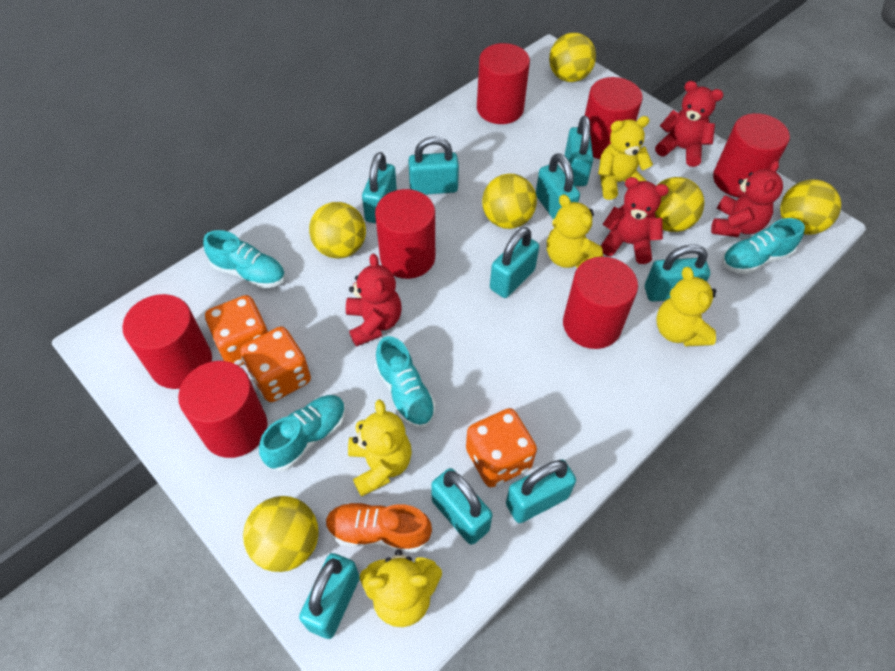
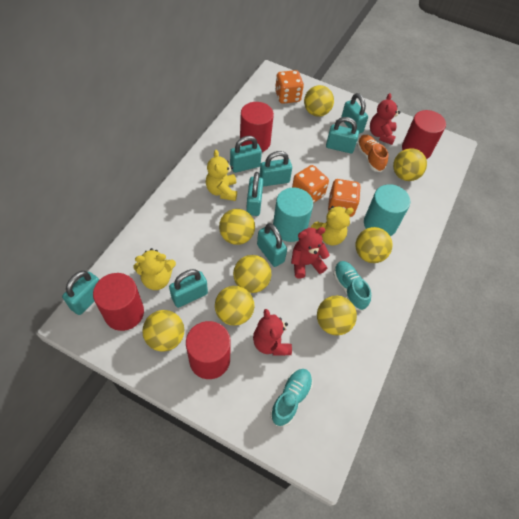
red cylinder: [122,294,212,389] [178,361,268,458] [375,189,435,279] [477,43,530,124] [563,257,638,349] [585,77,643,159] [713,113,790,198] = 7 -> [93,273,144,331] [186,321,231,379] [240,102,274,152] [402,110,446,159] = 4
red teddy bear: [346,254,402,347] [601,177,669,264] [655,81,723,167] [711,160,783,237] = 4 -> [253,309,292,356] [291,227,330,278] [370,93,400,145] = 3
turquoise cylinder: none = 0 -> [273,188,313,242] [364,184,410,236] = 2
turquoise padlock: [299,553,360,639] [362,152,397,223] [408,136,459,195] [431,468,493,545] [490,227,539,298] [506,459,576,523] [536,153,580,220] [565,116,593,186] [645,244,710,302] = 9 -> [62,271,99,315] [169,269,208,308] [230,136,262,173] [246,172,263,216] [257,223,287,267] [259,151,292,186] [326,117,359,153] [341,93,368,134] = 8
turquoise shoe: [203,230,286,288] [259,395,346,472] [375,336,436,428] [722,218,805,274] = 4 -> [270,369,313,427] [333,261,371,311] = 2
yellow ball: [243,496,319,572] [309,202,366,259] [482,174,537,229] [549,33,596,82] [655,177,704,232] [780,179,841,235] = 6 -> [142,310,184,352] [215,286,254,326] [219,209,255,245] [233,255,271,293] [304,85,334,117] [317,295,357,335] [355,227,393,263] [393,148,427,181] = 8
yellow teddy bear: [348,400,412,497] [360,549,442,627] [547,194,603,268] [598,116,653,200] [656,267,716,346] = 5 -> [133,248,176,290] [206,150,237,201] [311,206,354,246] = 3

